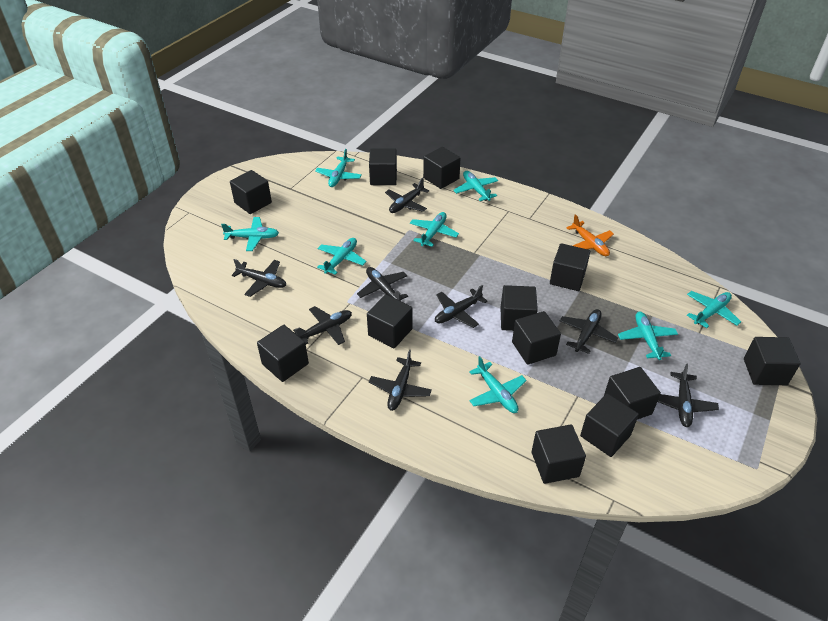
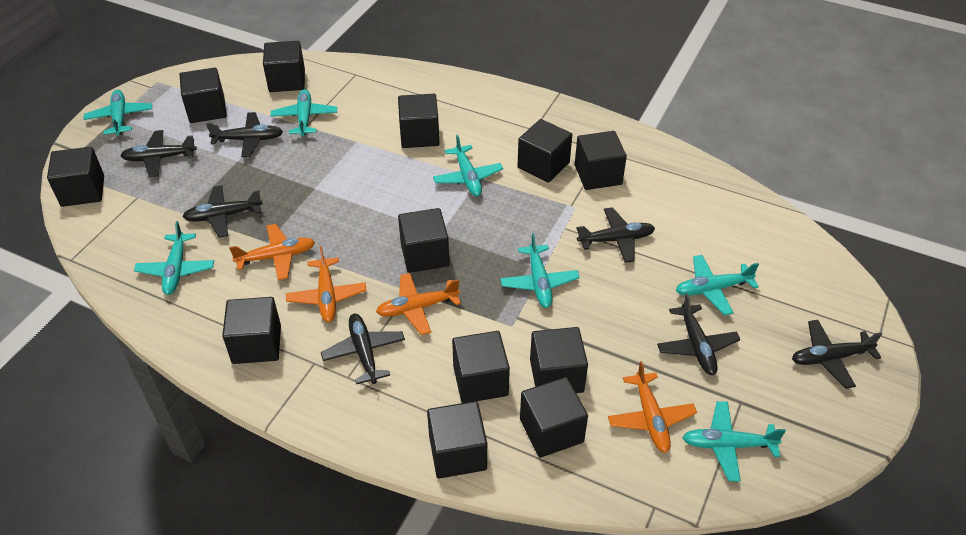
black plane: [232,259,286,297] [293,306,352,345] [357,267,408,301] [369,350,432,411] [385,178,430,213] [435,285,488,328] [560,309,618,354] [658,363,719,427] = 8 -> [120,130,197,177] [182,185,263,238] [206,112,283,157] [321,314,405,384] [576,207,655,263] [657,293,741,375] [792,320,882,389] = 7
orange plane: [566,214,614,256] = 1 -> [229,224,315,280] [286,246,367,322] [376,273,461,335] [608,361,697,453] = 4
turquoise plane: [221,217,279,251] [315,149,362,187] [317,238,366,275] [410,212,459,247] [453,171,498,201] [469,356,527,413] [618,312,678,360] [687,291,741,328] = 8 -> [84,90,152,136] [134,221,214,295] [270,89,337,136] [433,135,503,196] [500,233,580,308] [676,255,759,315] [682,401,786,482] = 7

